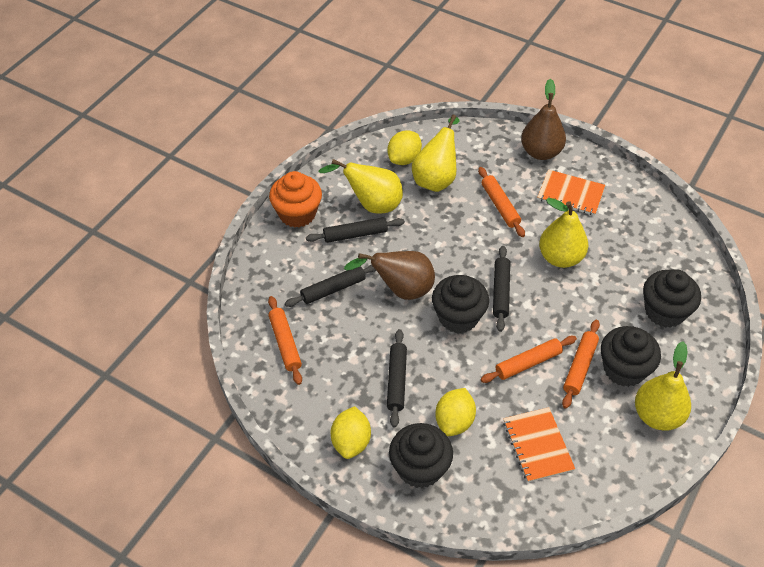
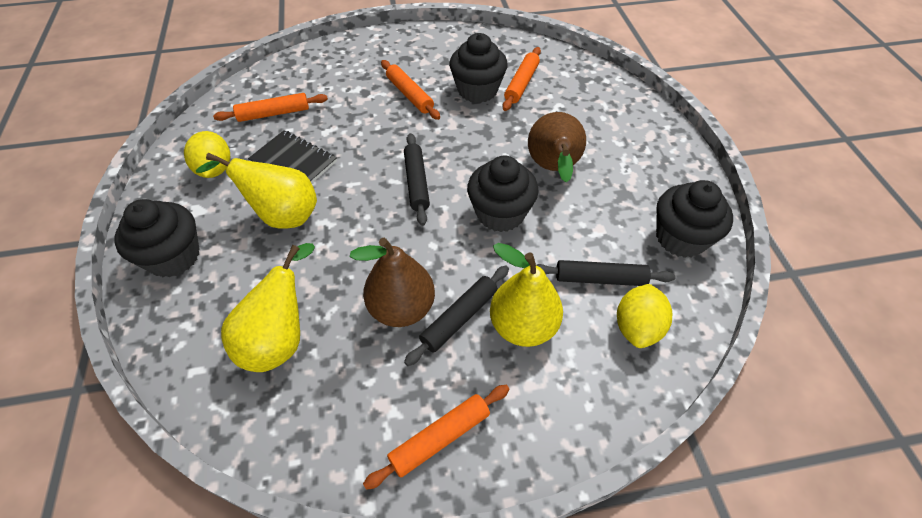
black notebook: none = 0 -> [248,130,337,183] = 1
black rolling pin: [285,264,376,307] [306,217,405,243] [387,329,407,427] [493,246,510,332] = 4 -> [404,133,430,226] [404,266,509,366] [536,260,675,286] = 3
orange cupcake: [269,171,322,228] = 1 -> none = 0
orange notebook: [503,407,575,482] [537,169,605,216] = 2 -> none = 0
yellow lemon: [330,406,371,459] [388,130,422,165] [435,388,476,436] = 3 -> [184,131,230,178] [617,284,672,348] = 2
yellow pear: [318,159,403,213] [412,115,460,192] [539,198,588,268] [635,341,691,431] = 4 -> [196,153,317,229] [221,243,315,372] [490,243,563,347] = 3

